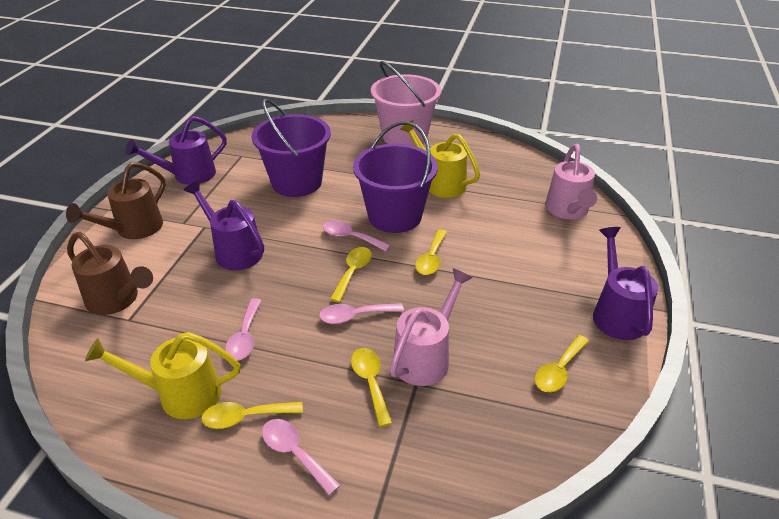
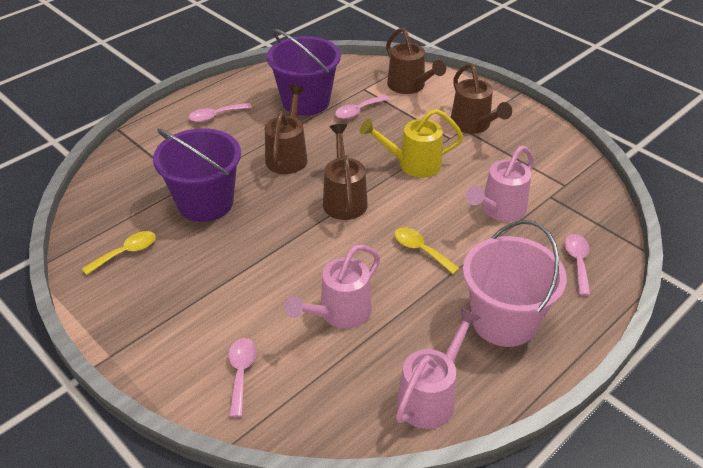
brown watering can: [66,162,166,239] [67,232,153,315] = 2 -> [265,85,307,174] [323,124,368,220] [386,28,446,94] [451,64,512,134] = 4
pink watering can: [390,268,473,386] [545,144,597,219] = 2 -> [285,244,380,329] [396,308,481,429] [466,146,534,222] = 3
purple watering can: [125,116,227,185] [184,180,264,270] [593,227,658,340] = 3 -> none = 0
yellow spoon: [201,402,303,429] [330,247,372,303] [351,348,392,427] [415,229,447,275] [535,335,589,392] = 5 -> [82,231,156,275] [394,227,460,274] = 2
yellow watering can: [85,332,241,419] [400,120,480,198] = 2 -> [360,109,463,177] = 1

